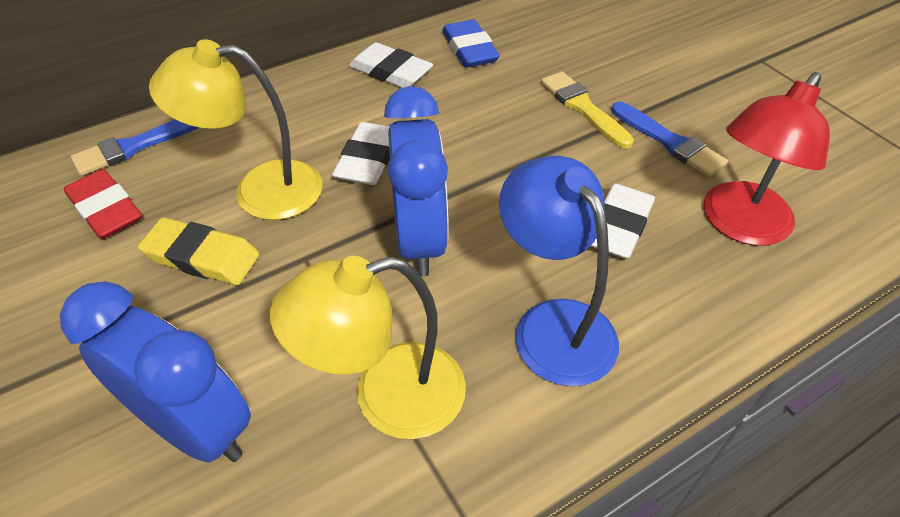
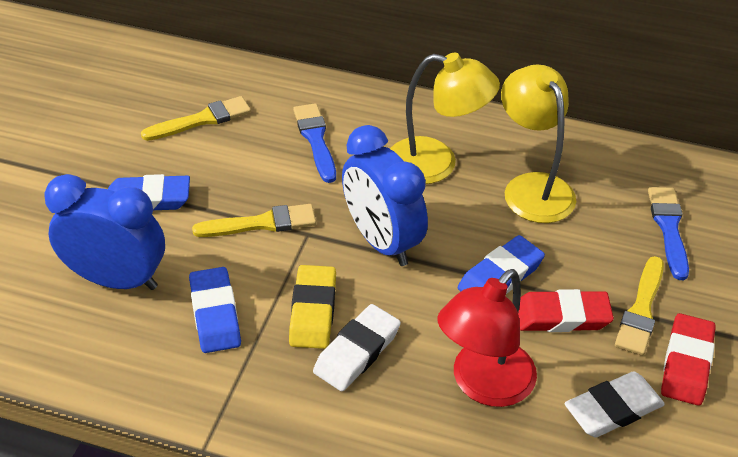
blue eraser: [442,19,500,68] = 1 -> [108,174,190,210] [189,267,241,353] [458,235,545,294] = 3
blue lamp: [499,156,619,386] = 1 -> none = 0
red eraser: [64,169,142,239] = 1 -> [518,289,614,332] [661,313,716,406] = 2
white eraser: [332,122,390,185] [349,42,433,88] [591,184,655,259] = 3 -> [313,304,401,391] [564,371,665,437] = 2
yellow brush: [541,71,634,149] = 1 -> [141,96,251,141] [192,204,316,237] [615,256,664,356] = 3

